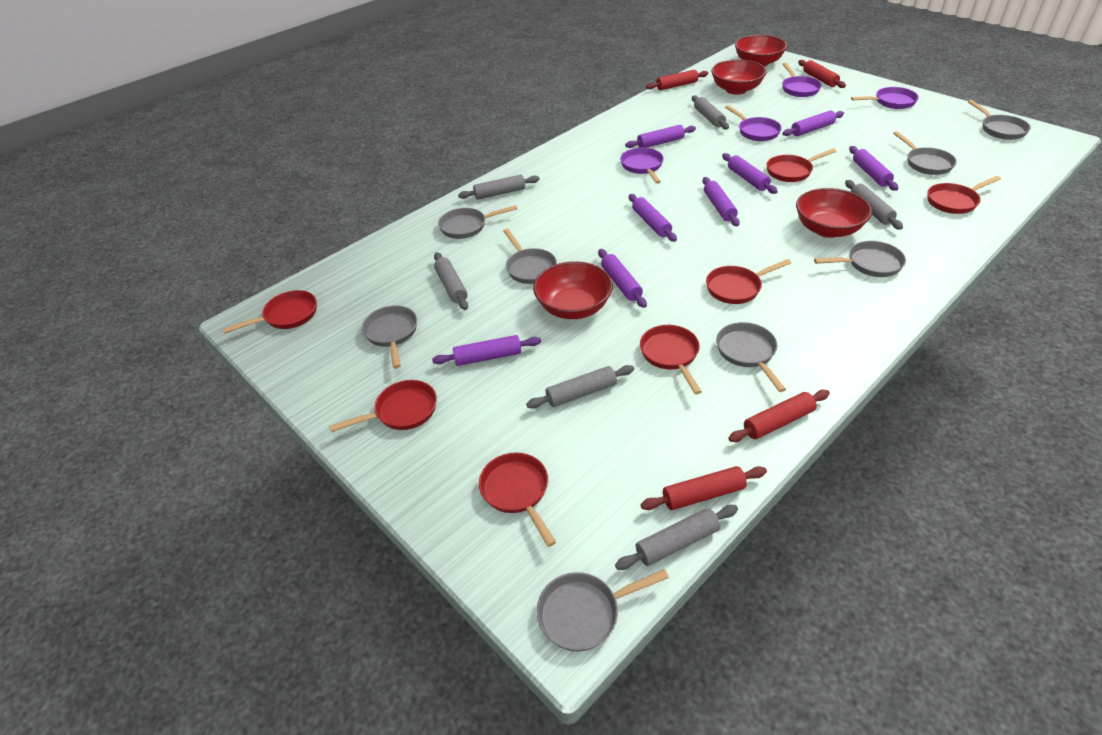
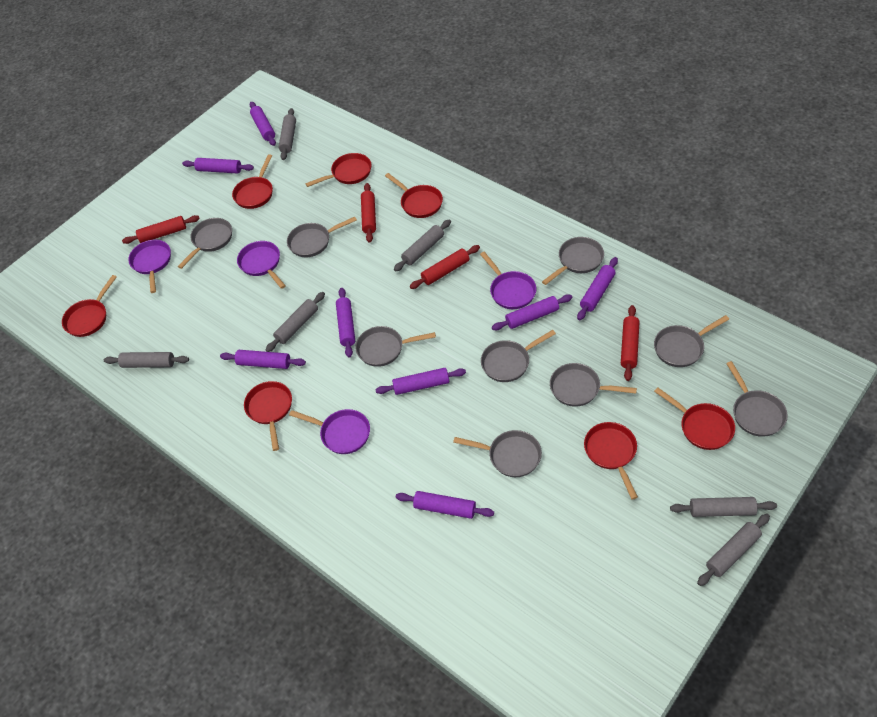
grey pan: [362,305,417,368] [438,205,517,239] [503,229,557,284] [537,569,669,652] [716,322,786,392] [814,241,906,277] [893,131,957,175] [968,100,1031,140] = 8 -> [178,218,232,269] [287,217,357,257] [355,326,436,367] [453,430,542,477] [481,330,556,382] [542,237,604,285] [550,363,637,407] [654,315,729,367] [726,361,788,437] = 9
red bowl: [533,261,613,319] [711,59,767,95] [735,35,787,67] [796,188,872,238] = 4 -> none = 0

